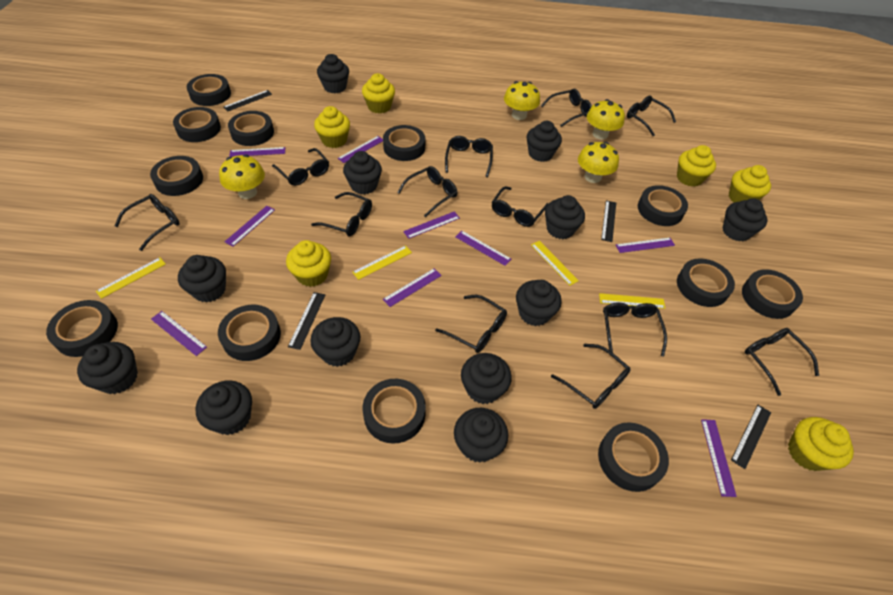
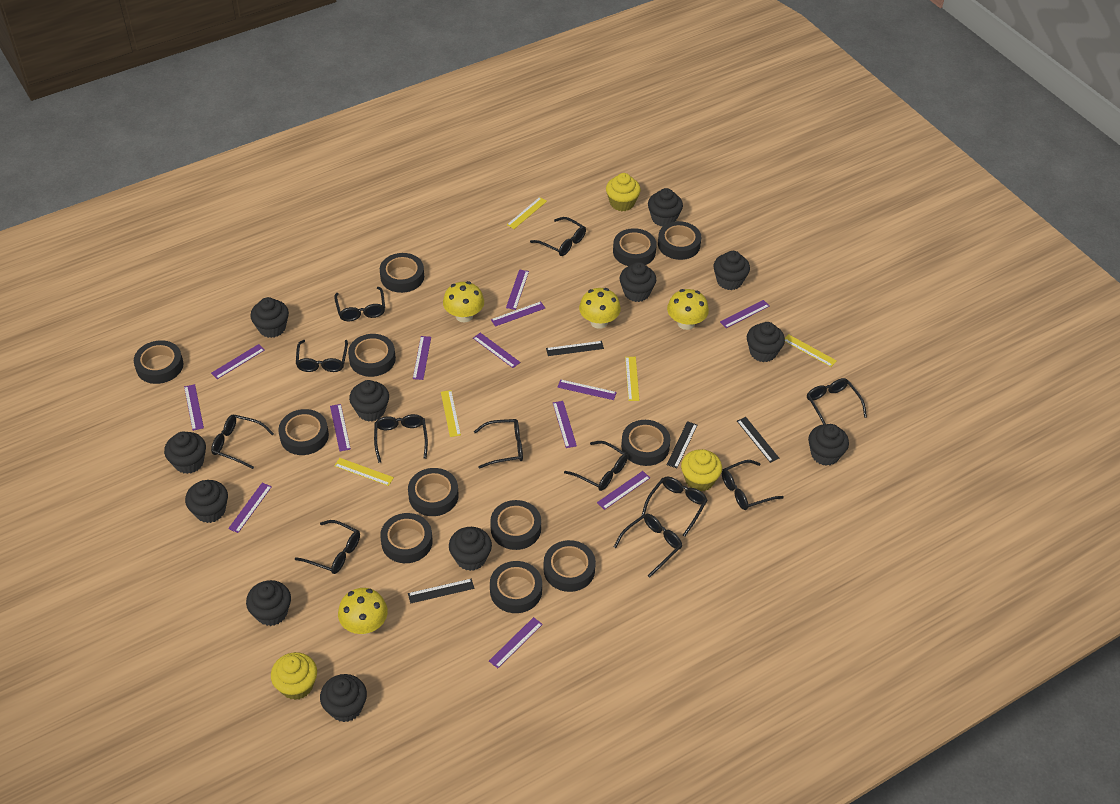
purple ruler: [151,311,207,356] [224,206,275,246] [229,147,285,157] [338,136,383,163] [383,268,442,307] [403,211,460,239] [455,231,511,266] [616,238,675,253] [701,419,737,497] = 9 -> [184,384,204,431] [211,344,265,379] [228,483,272,533] [330,404,351,451] [413,336,431,380] [473,333,520,368] [489,617,543,668] [491,301,545,327] [506,269,529,310] [553,401,577,448] [558,379,617,400] [597,471,650,510] [720,300,769,328] = 13
yellow cupcake: [286,240,331,287] [314,106,350,148] [362,73,395,114] [677,145,716,187] [729,165,771,203] [788,417,854,471] = 6 -> [271,652,317,700] [606,173,641,211] [681,449,722,491] = 3
yellow ruler: [96,257,166,299] [352,245,412,280] [531,241,579,286] [599,293,666,309] = 4 -> [334,458,394,486] [441,390,461,437] [507,197,547,229] [625,357,639,401] [785,334,837,367] = 5

